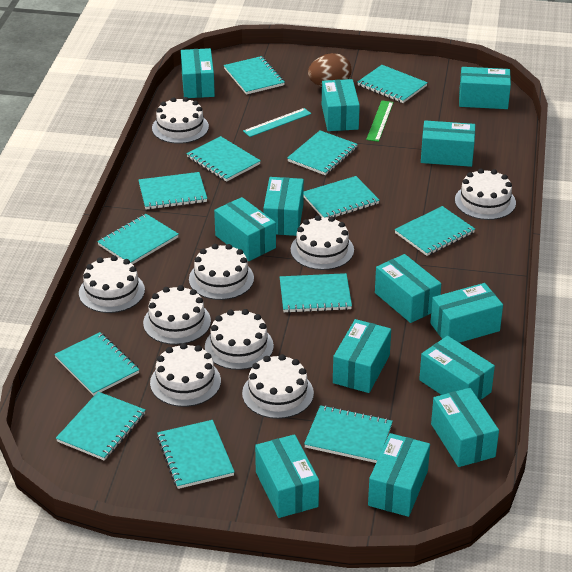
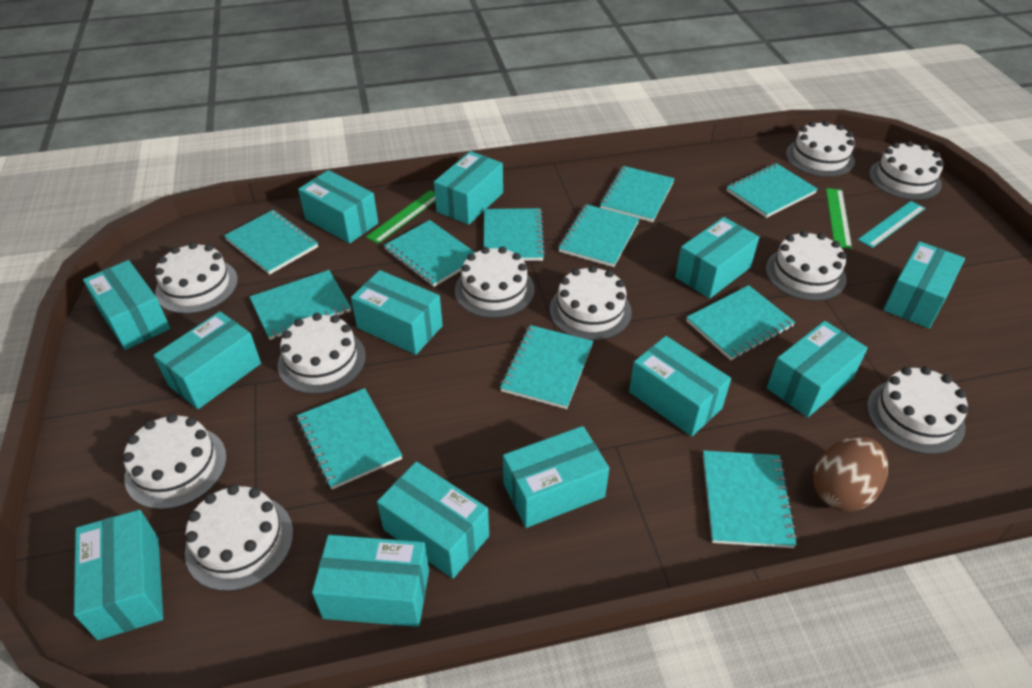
green ruler: [366,100,394,142] = 1 -> [366,190,435,244] [826,188,852,249] = 2
turquoise notebook: [54,332,140,396] [56,392,145,461] [97,214,179,264] [138,172,207,210] [157,420,235,489] [187,136,261,182] [224,56,285,95] [280,273,352,313] [287,130,358,175] [304,176,379,218] [304,405,393,463] [357,65,428,103] [394,206,475,256] = 13 -> [224,210,318,275] [250,270,351,340] [297,388,402,489] [384,220,476,287] [484,208,546,261] [500,325,593,409] [559,204,639,267] [600,166,675,222] [686,285,795,360] [703,451,798,548] [727,163,818,218] = 11
white cake: [79,255,145,313] [143,285,211,345] [150,343,221,407] [152,97,209,144] [189,244,254,300] [205,309,274,370] [242,354,314,419] [291,215,354,270] [455,169,516,220] = 9 -> [123,413,227,510] [155,242,238,314] [185,485,293,591] [278,313,366,394] [455,246,535,318] [550,266,632,341] [766,231,847,301] [786,121,855,177] [867,366,968,455] [869,141,944,200] = 10

